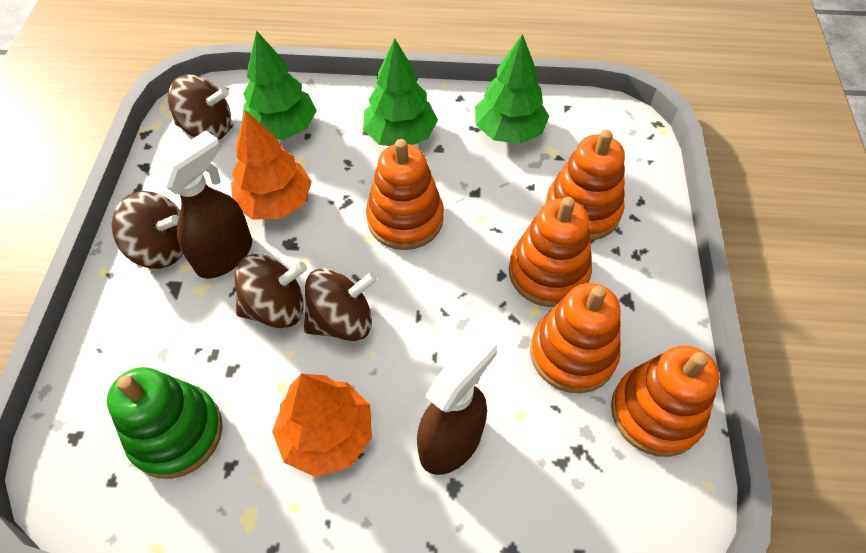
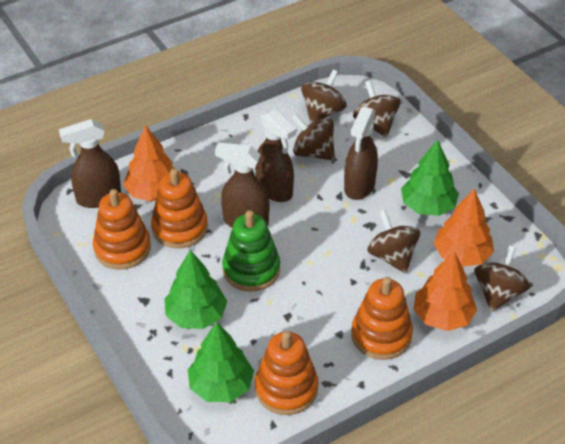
brown spinning top: [111,191,183,269] [168,74,231,140] [234,254,307,328] [304,268,377,341] = 4 -> [291,113,335,161] [301,70,347,123] [353,80,401,138] [367,210,420,273] [474,246,531,312] = 5
brown spray bottle: [155,131,252,279] [417,332,497,475] = 2 -> [59,119,121,208] [215,143,269,228] [255,109,296,202] [344,107,378,200] = 4
orange stacking toy: [366,139,444,250] [509,197,592,307] [530,283,621,393] [545,130,625,241] [611,345,720,457] = 5 -> [93,189,151,270] [151,168,208,248] [255,331,318,415] [351,277,413,360] = 4
orange tree: [231,110,312,220] [272,374,372,477] = 2 -> [123,125,178,202] [414,251,477,331] [433,189,494,267] = 3

